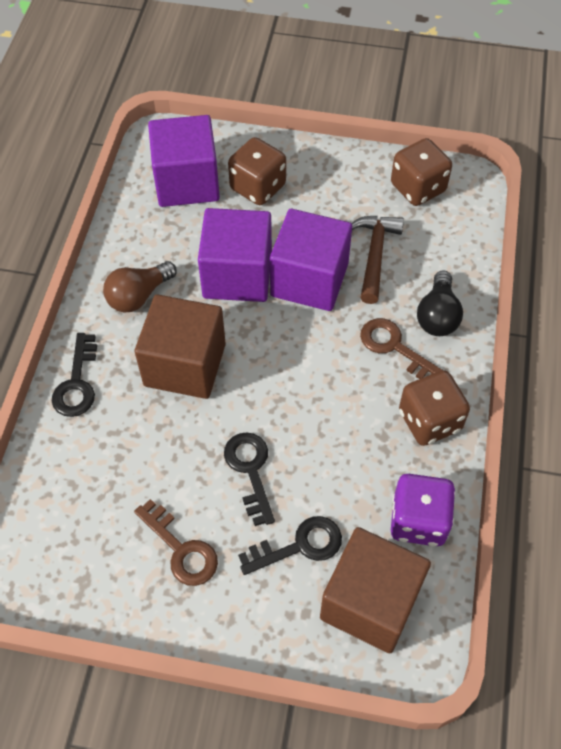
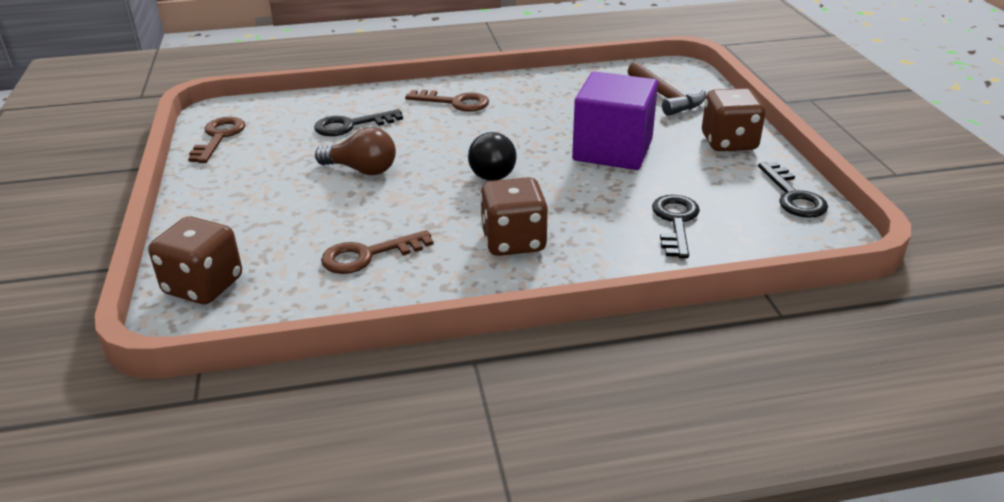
brown cube: [135,294,226,399] [320,527,431,653] = 2 -> none = 0
brown key: [134,499,218,586] [360,318,444,379] = 2 -> [188,117,245,163] [321,230,434,274] [405,90,489,112] = 3
purple cube: [148,115,220,207] [198,208,272,302] [270,209,352,311] = 3 -> [572,71,658,170] = 1
purple dice: [391,474,456,546] = 1 -> none = 0

